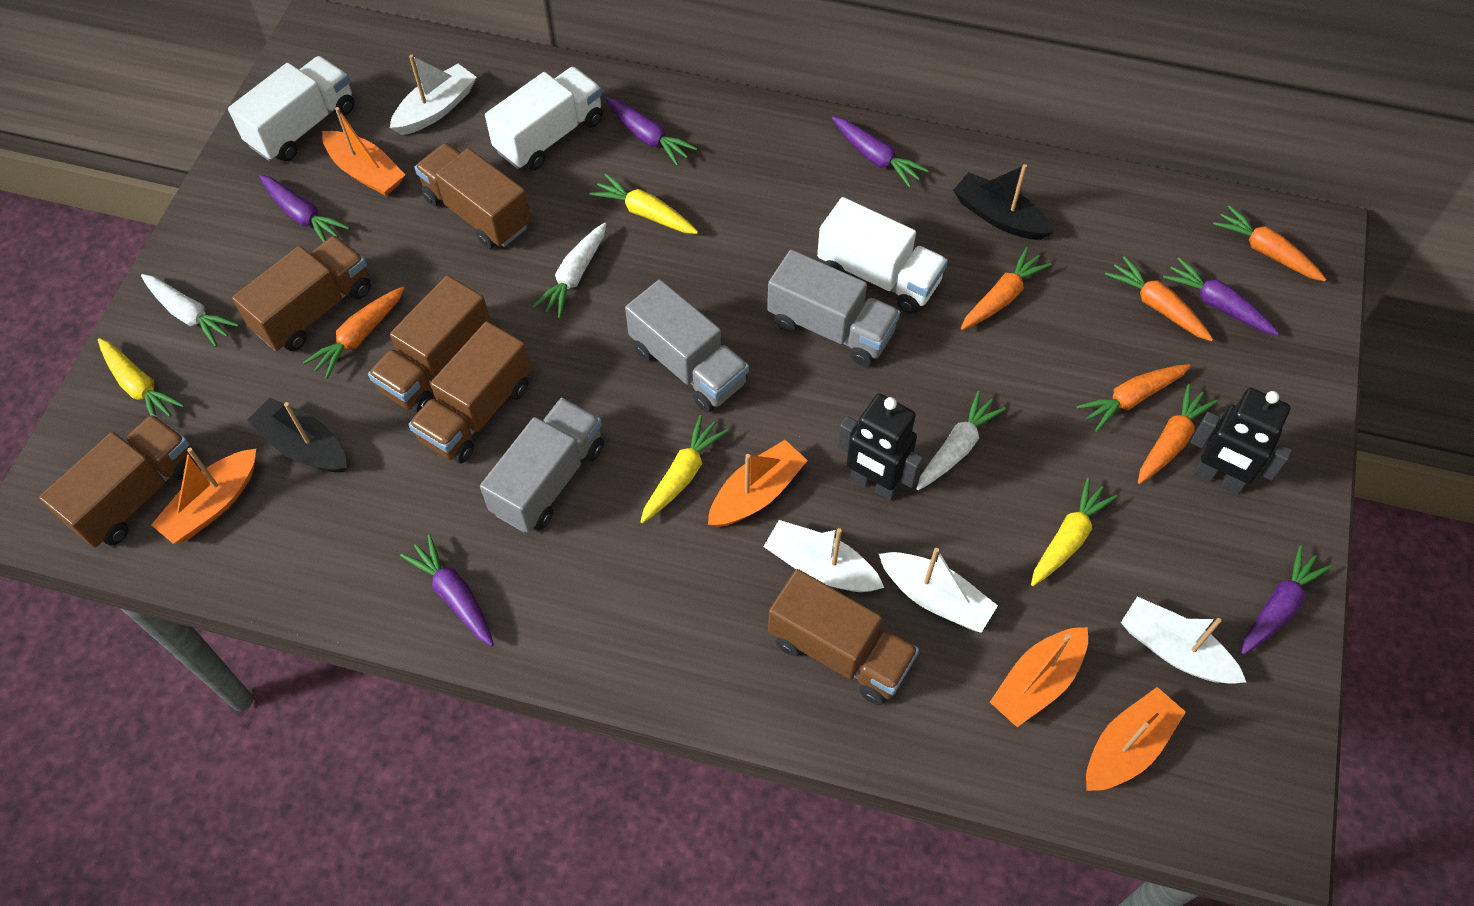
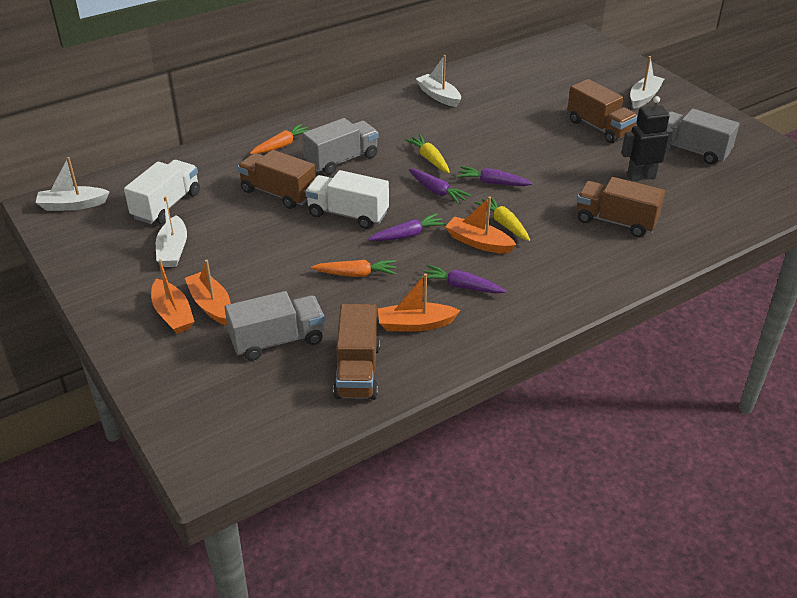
black boat: [247,397,347,472] [953,164,1054,240] = 2 -> none = 0
black robot: [837,393,923,501] [1190,388,1292,494] = 2 -> [621,96,673,181] = 1
brown truck: [39,414,197,548] [232,235,371,351] [368,275,491,413] [408,321,531,463] [414,143,531,249] [768,569,919,705] = 6 -> [237,150,316,209] [333,304,380,400] [567,79,638,143] [577,177,665,237] = 4
orange boat: [151,448,256,544] [322,107,405,196] [708,440,808,527] [990,627,1088,727] [1086,687,1186,791] = 5 -> [151,259,194,334] [185,260,231,325] [378,274,460,332] [445,196,516,254] = 4
orange carrot: [303,287,405,379] [961,247,1051,330] [1076,364,1191,432] [1105,256,1213,341] [1138,384,1218,484] [1213,205,1326,281] = 6 -> [250,124,309,154] [311,260,397,277] = 2
purple carrot: [259,175,349,242] [400,535,494,646] [605,97,697,166] [832,116,929,188] [1163,258,1279,335] [1241,545,1331,655] = 6 -> [368,213,446,241] [409,169,471,204] [420,264,506,294] [456,166,533,186] = 4
white carrot: [141,274,239,347] [532,223,606,318] [916,391,1006,490] = 3 -> none = 0
white truck: [228,56,355,162] [485,67,603,170] [817,197,948,314] = 3 -> [124,160,200,224] [305,170,389,229] = 2
yellow carrot: [98,338,184,417] [590,174,698,234] [640,415,729,523] [1031,478,1118,586] = 4 -> [405,135,450,173] [475,196,530,241] = 2

